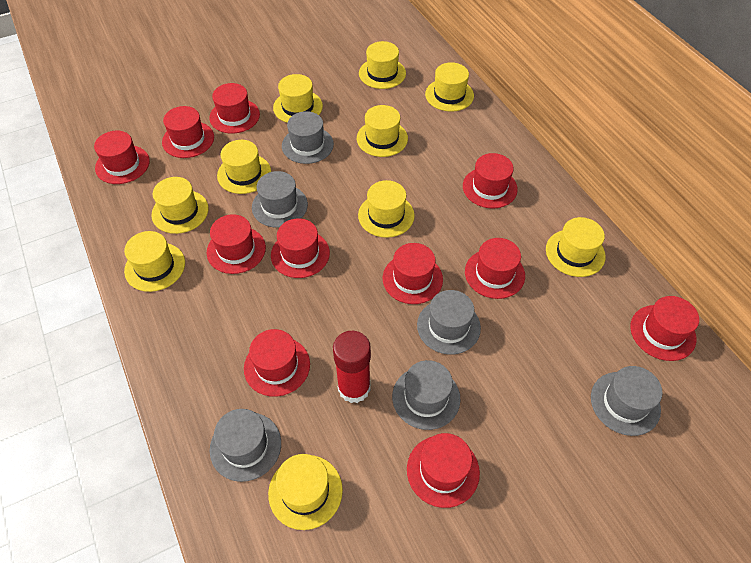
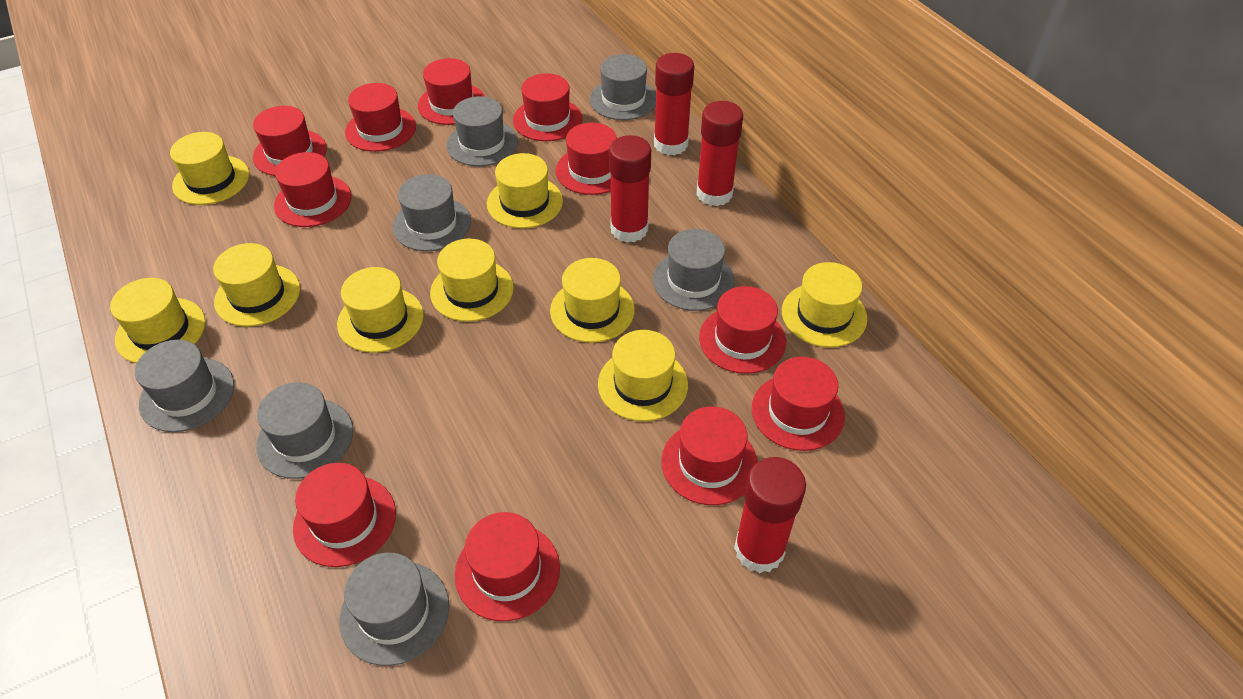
grey hat: [210,409,281,482] [252,171,308,228] [282,111,334,164] [392,360,461,430] [417,290,481,355] [591,366,662,436] = 6 -> [135,340,234,432] [256,382,353,479] [339,553,449,666] [393,174,471,251] [446,96,518,166] [590,54,656,120] [653,229,735,311] = 7
red glue stick: [333,331,371,403] = 1 -> [609,135,651,243] [654,53,694,155] [696,101,743,206] [734,457,806,573] = 4
yellow hat: [124,231,185,292] [151,177,209,234] [217,140,271,194] [268,454,343,530] [273,74,323,123] [357,105,408,157] [358,180,415,238] [359,41,406,89] [425,62,474,112] [546,217,606,277] = 10 -> [110,278,206,363] [170,132,249,205] [213,243,300,327] [337,267,424,353] [430,239,514,322] [487,153,563,229] [550,258,635,343] [598,330,688,421] [782,262,867,348] = 9

